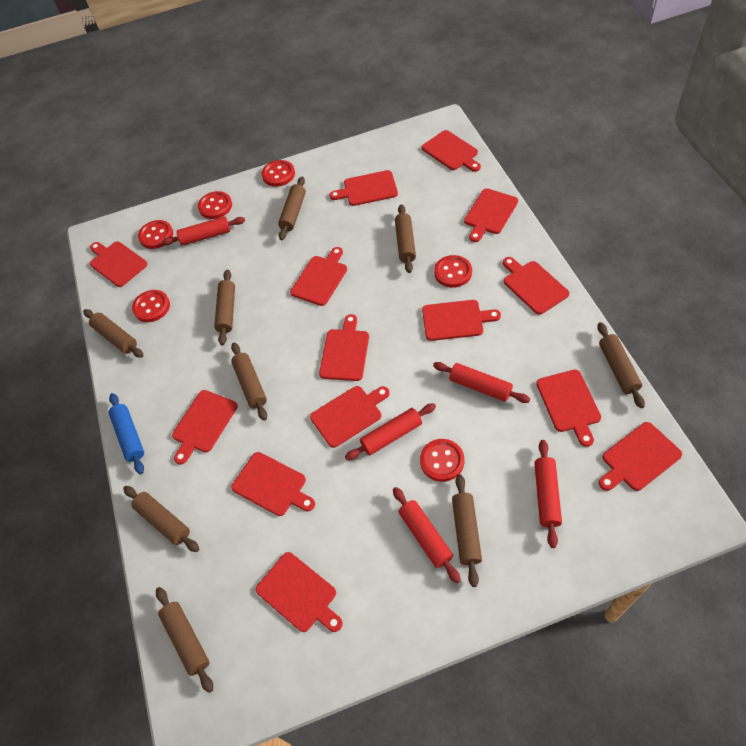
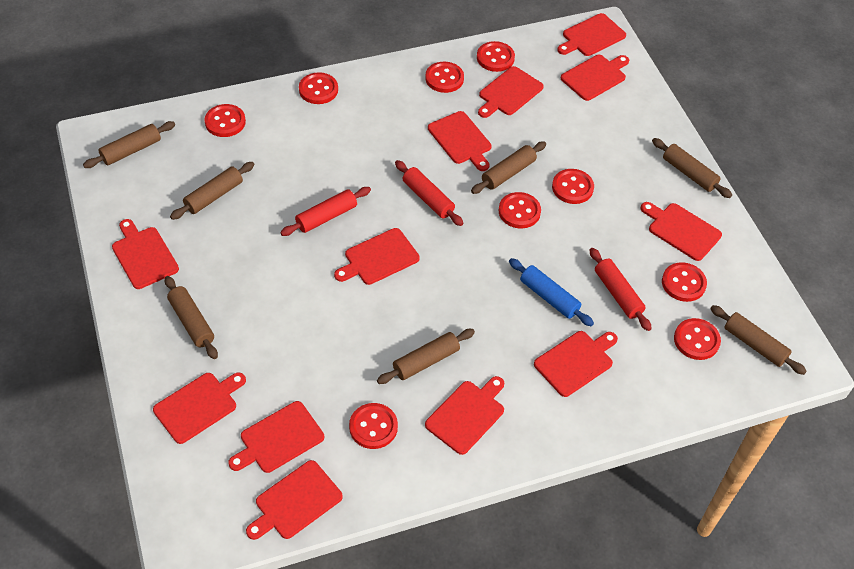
brown rolling pin: [83,309,144,358] [123,486,199,552] [156,587,213,693] [214,270,235,345] [231,342,267,421] [278,177,306,240] [395,204,416,273] [452,474,482,587] [597,322,645,408] = 9 -> [83,121,175,168] [165,276,218,359] [170,162,254,220] [377,329,475,384] [471,141,546,194] [652,138,732,198] [710,305,807,375] = 7
red button: [132,290,170,322] [138,220,173,249] [198,191,232,219] [262,160,295,187] [420,439,464,482] [434,255,472,288] = 6 -> [204,104,246,137] [299,72,338,104] [349,403,398,449] [425,62,464,93] [477,41,515,72] [499,192,541,228] [552,169,594,204] [662,262,707,302] [674,318,721,360] = 9
red cutting board: [90,241,148,287] [172,390,238,465] [231,452,315,516] [256,552,343,632] [290,247,347,306] [310,386,390,448] [319,314,369,381] [330,170,398,206] [422,130,481,172] [422,300,501,341] [464,188,518,242] [503,257,569,315] [536,370,601,447] [599,422,682,491] = 14 -> [112,219,179,289] [153,372,246,444] [228,401,324,473] [246,460,343,540] [334,228,420,285] [425,376,504,455] [428,111,492,171] [478,66,544,118] [534,331,618,397] [557,13,626,56] [561,55,629,101] [641,202,722,261] = 12
red rolling pin: [161,216,245,246] [345,403,436,460] [393,487,461,583] [433,362,530,403] [534,440,562,548] = 5 -> [280,187,371,236] [395,160,463,226] [590,248,652,331] = 3

